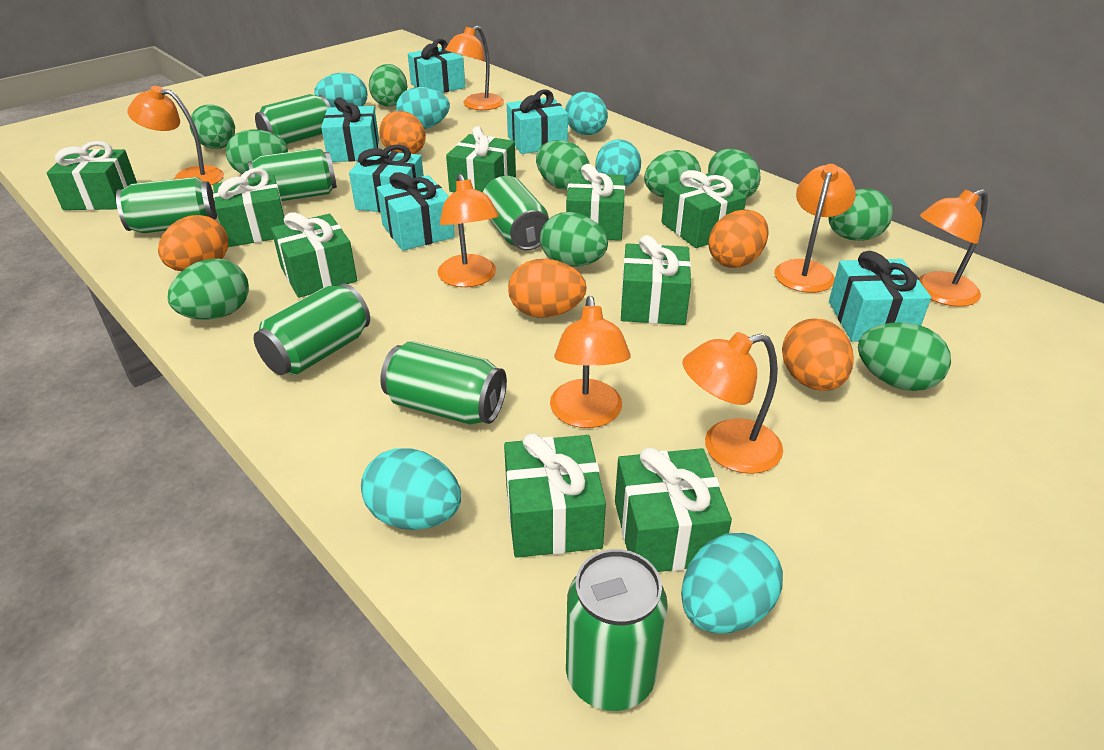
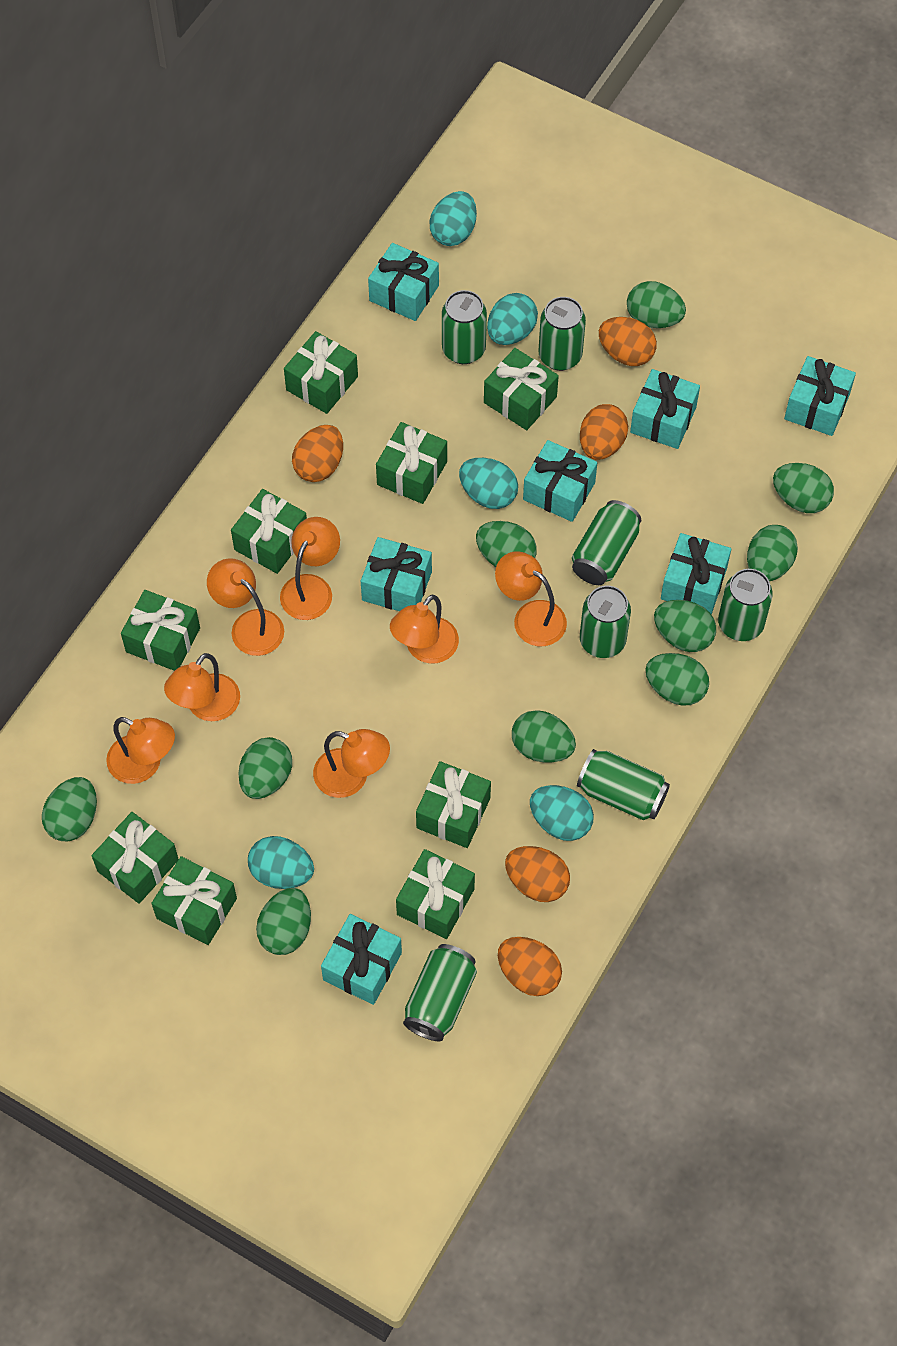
turquoise egg: [314,73,367,107] [361,448,461,530] [396,87,450,129] [565,92,608,135] [595,139,641,187] [681,533,783,634] = 6 -> [248,836,314,889] [429,191,477,246] [459,458,518,509] [487,293,538,345] [530,785,594,841] = 5
turquoise gift: [321,97,379,162] [349,144,424,212] [377,172,455,251] [408,39,465,93] [507,89,568,154] [829,251,931,342] = 6 -> [321,914,402,1005] [361,537,432,611] [368,243,439,321] [523,440,597,522] [630,369,700,449] [661,533,731,614] [784,356,856,436] = 7

